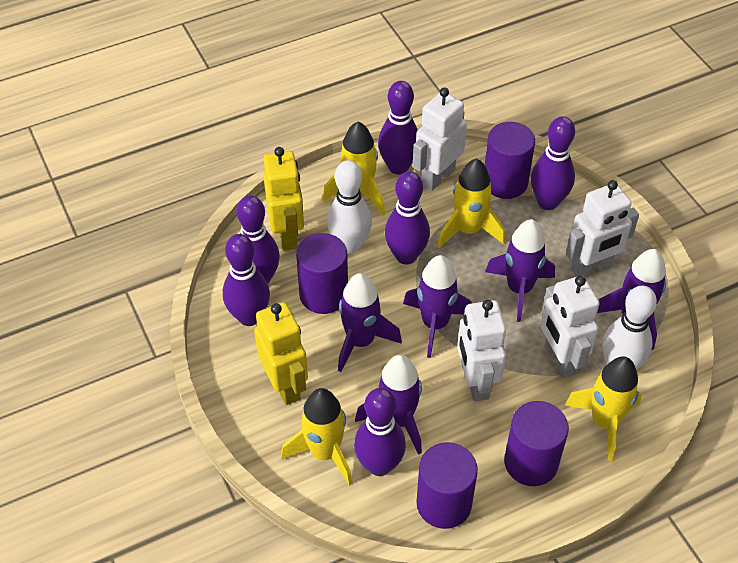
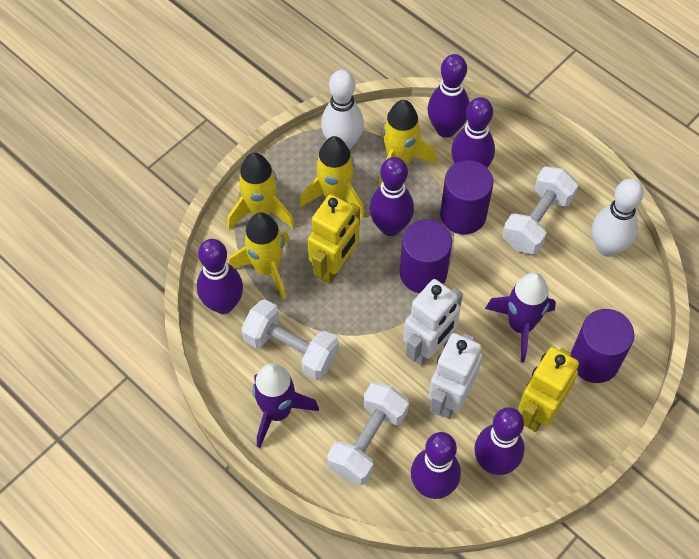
purple cylinder: [296,233,348,314] [416,442,478,529] [485,122,535,199] [504,401,569,486] = 4 -> [400,219,452,293] [440,160,493,234] [571,309,634,383] = 3
purple rocket: [338,273,402,372] [355,355,422,455] [403,255,472,358] [485,219,555,322] [597,249,666,350] = 5 -> [252,363,319,448] [485,273,556,363] = 2
white dumbbell: none = 0 -> [241,300,339,380] [327,382,409,485] [502,166,578,254] = 3
white robot: [413,88,467,191] [457,300,506,401] [541,275,600,378] [566,180,639,277] = 4 -> [403,279,463,366] [428,333,482,419] = 2

